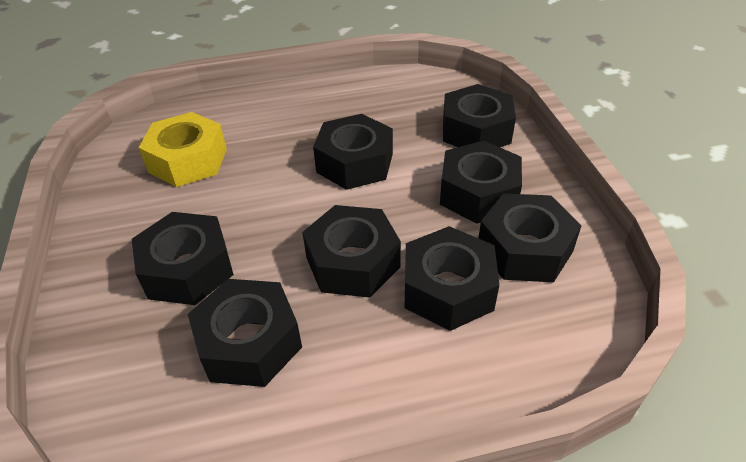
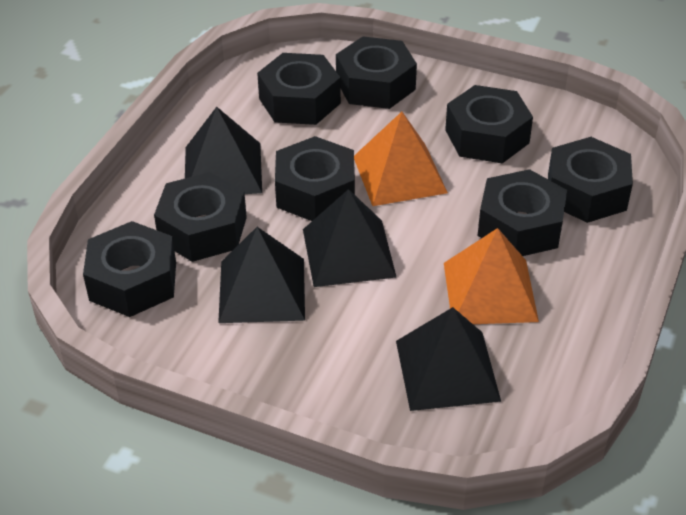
black pyramid: none = 0 -> [185,107,262,194] [218,227,305,323] [303,189,396,287] [396,307,501,411] = 4
orange pyramid: none = 0 -> [354,112,448,206] [444,228,539,324] = 2
yellow nut: [139,112,227,187] = 1 -> none = 0

